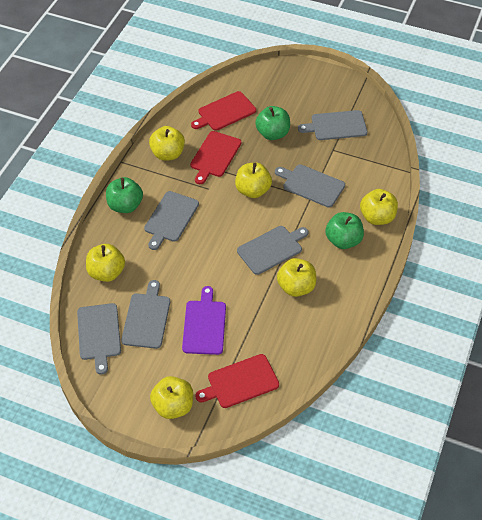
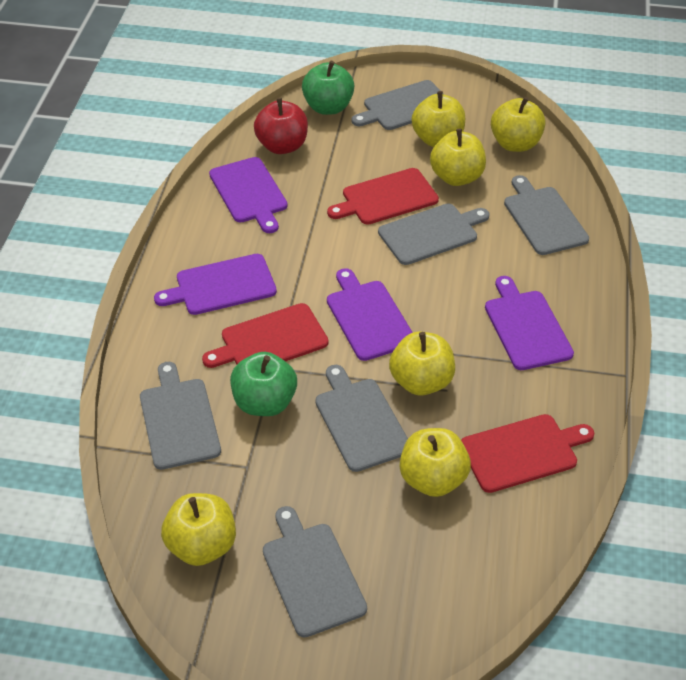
green apple: [106,177,143,213] [255,106,290,140] [325,212,364,249] = 3 -> [230,352,297,416] [302,61,354,115] = 2
purple cutting board: [182,286,226,355] = 1 -> [154,254,277,315] [209,157,288,233] [327,268,413,361] [485,276,574,370] = 4
red apple: none = 0 -> [254,98,308,154] = 1

